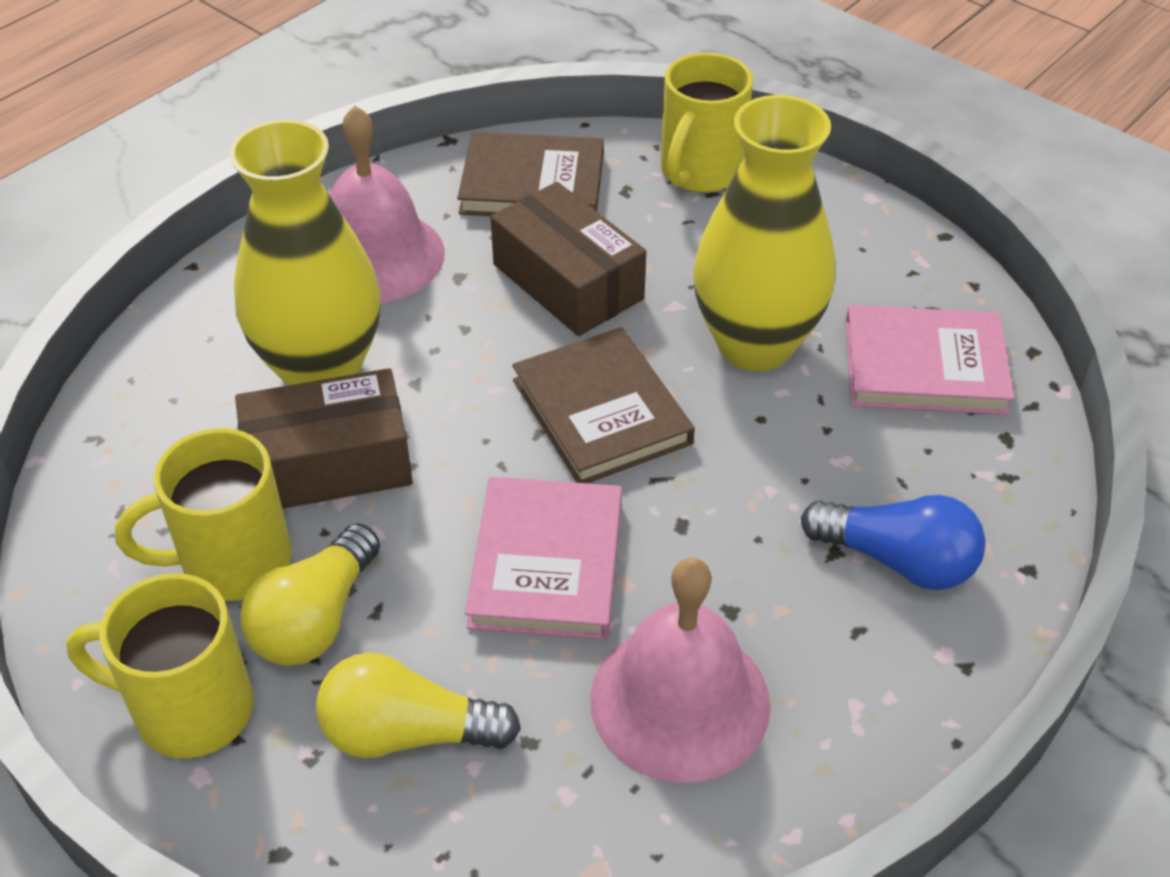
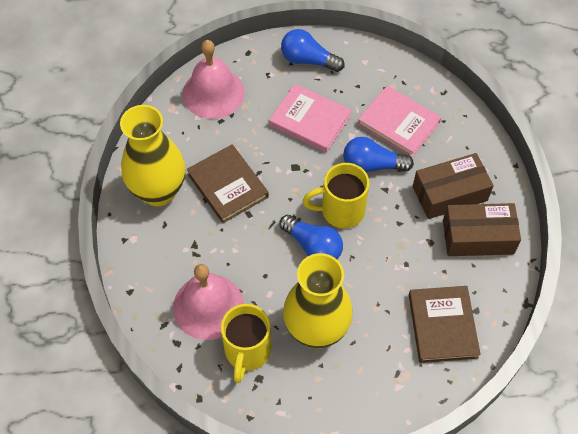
blue light bulb: [801,495,986,590] = 1 -> [279,215,343,259] [281,29,344,72] [343,137,414,173] = 3
yellow light bulb: [240,523,380,666] [316,653,521,758] = 2 -> none = 0
yellow mug: [66,573,254,759] [115,428,292,601] [661,53,753,193] = 3 -> [221,304,272,383] [303,163,370,228] = 2

